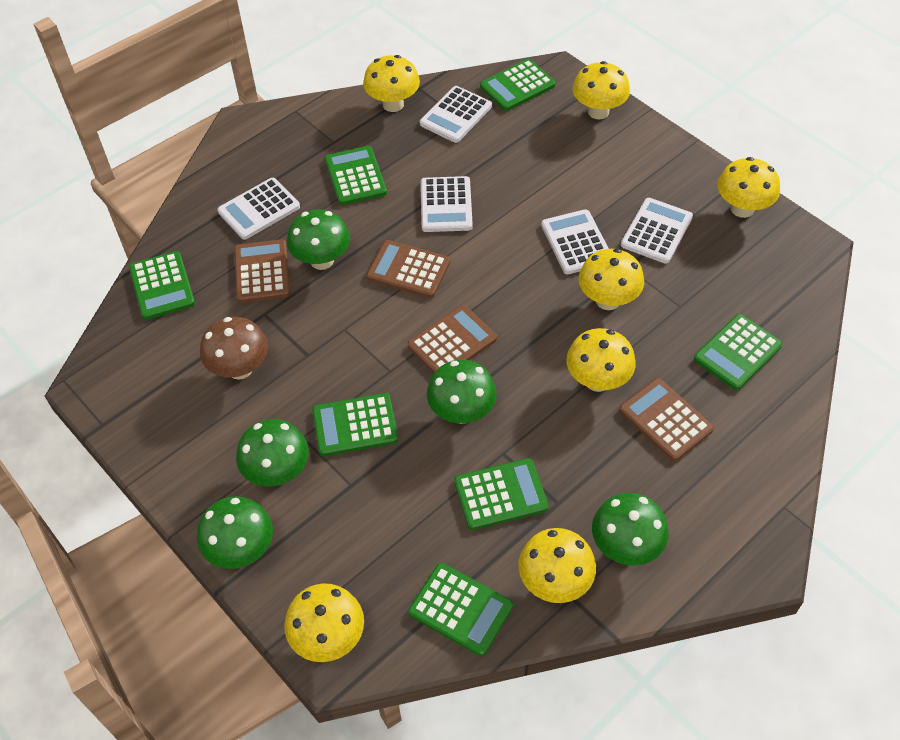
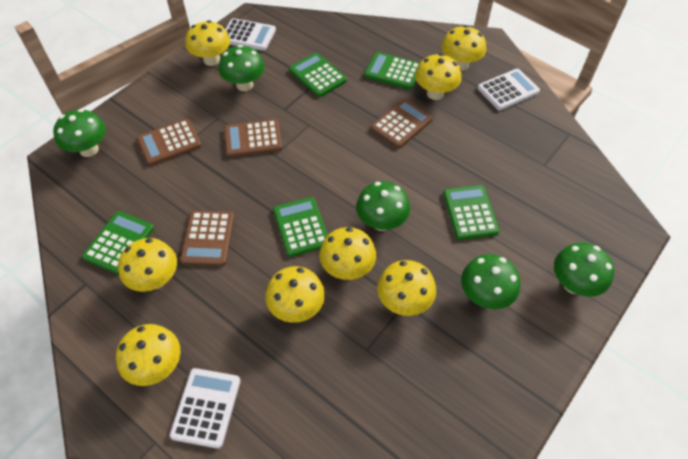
brown mushroom: [200,317,268,380] = 1 -> none = 0
green calculator: [129,251,195,320] [312,393,398,456] [325,146,387,205] [408,563,513,656] [454,458,549,530] [480,59,555,111] [694,314,782,390] = 7 -> [82,211,154,274] [273,197,328,257] [289,53,347,97] [364,52,420,90] [443,185,500,240] = 5
white calculator: [217,178,300,240] [420,86,492,143] [421,176,473,232] [541,209,609,274] [621,198,693,264] = 5 -> [169,368,241,449] [225,18,276,51] [478,69,540,111] = 3
yellow mushroom: [284,583,364,662] [363,55,420,112] [518,528,596,603] [567,328,636,392] [572,61,630,119] [579,248,644,310] [717,157,780,218] = 7 -> [116,324,180,386] [118,238,177,292] [186,20,230,66] [265,266,325,323] [319,227,376,280] [377,260,436,316] [415,53,462,100] [441,25,486,71] = 8

